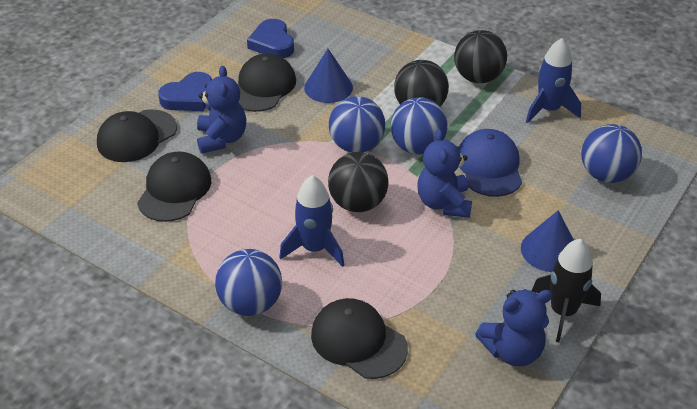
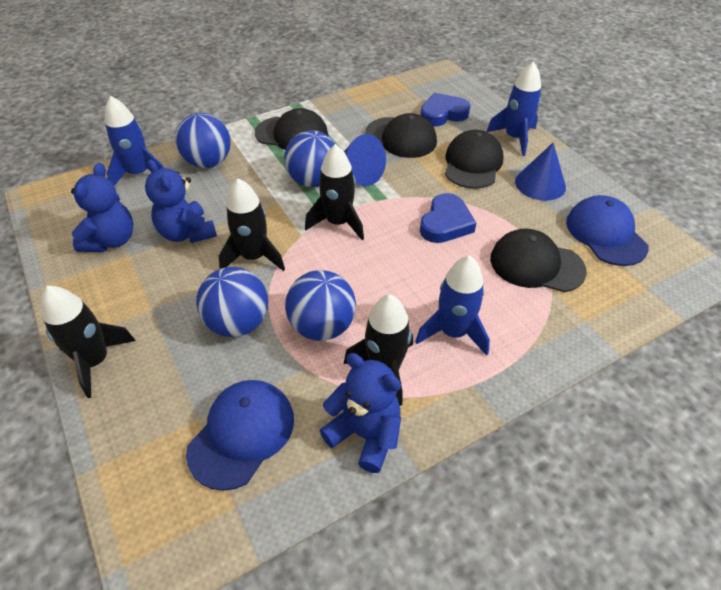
black ball: [328,152,389,212] [394,60,449,107] [454,30,507,83] = 3 -> none = 0
black rocket: [532,239,601,342] = 1 -> [41,286,136,398] [219,178,285,271] [305,144,364,240] [344,295,413,406] = 4
blue cap: [459,129,522,197] = 1 -> [186,380,294,491] [566,195,649,266] = 2
blue rocket: [279,175,344,267] [526,38,581,124] = 2 -> [105,96,164,186] [415,255,490,356] [486,62,541,156] = 3

